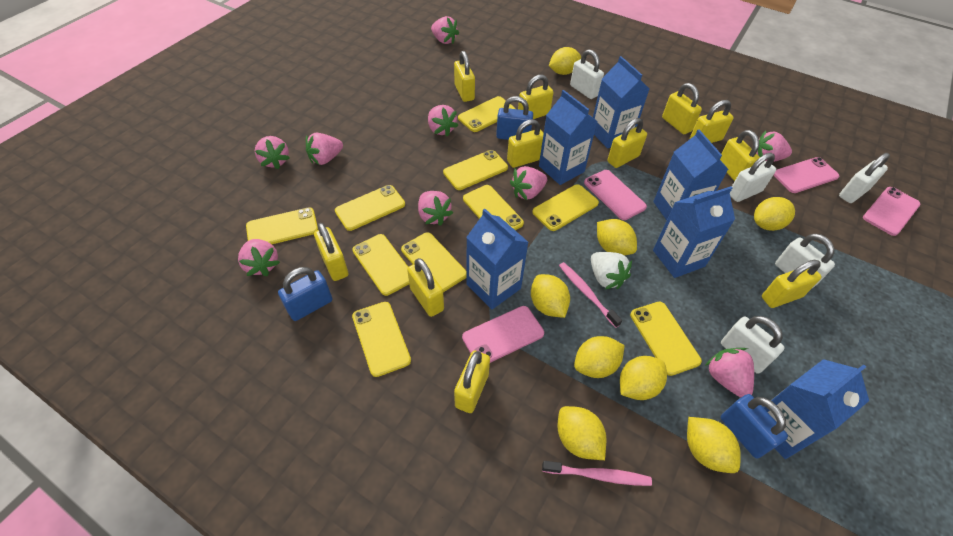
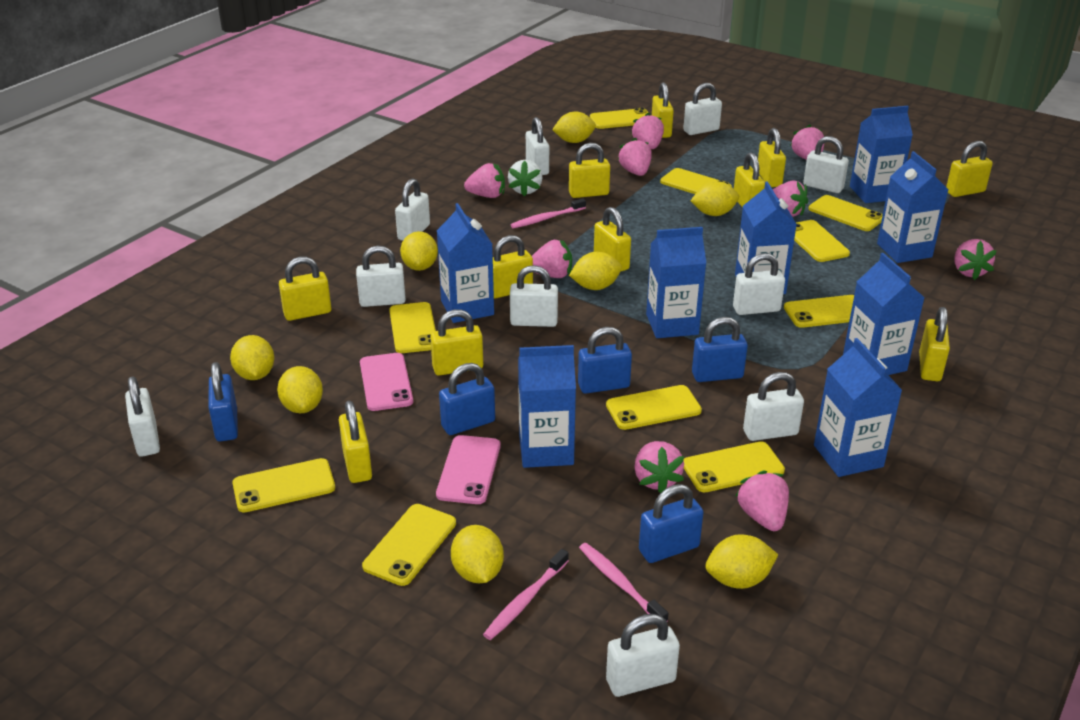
blue carton: [466,208,528,309] [539,90,598,185] [593,56,649,149] [653,129,729,220] [653,186,735,278] [763,359,869,459] = 6 -> [437,203,494,323] [518,345,576,468] [646,227,706,338] [735,182,797,294] [814,338,902,477] [843,253,925,375] [850,106,913,203] [877,151,948,263] = 8
blue padlock: [278,267,332,321] [496,96,533,140] [721,394,788,458] = 3 -> [208,362,238,441] [439,363,495,435] [578,327,632,394] [639,484,704,563] [692,317,748,382] = 5
pink phone: [462,306,544,363] [584,170,647,220] [773,157,839,193] [863,187,920,236] = 4 -> [360,353,413,411] [436,435,501,504] = 2
pink toothbrush: [542,461,652,486] [559,262,622,328] = 2 -> [483,549,569,640] [511,198,586,228] [579,543,668,622] = 3
white padlock: [570,49,604,99] [721,316,785,374] [730,153,776,202] [775,234,835,287] [839,153,890,203] = 5 -> [125,377,160,457] [356,246,406,307] [395,178,430,241] [510,265,558,327] [526,117,549,175] [606,614,680,697] [683,83,722,135] [733,253,785,315] [743,372,804,441] [803,136,849,193] = 10

